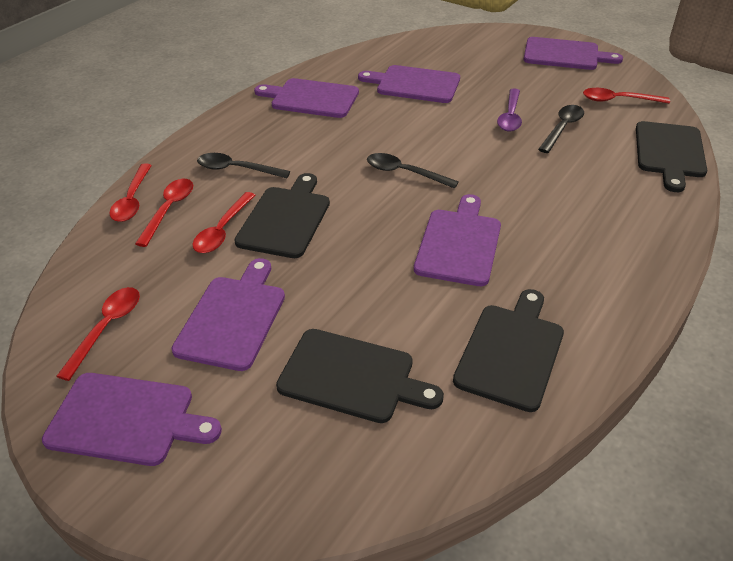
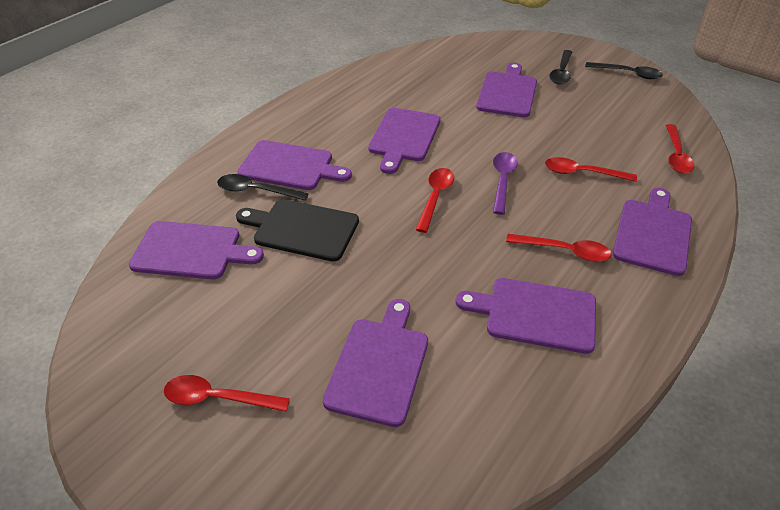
black cutting board: [234,173,330,258] [276,329,444,423] [453,289,564,412] [636,121,707,192] = 4 -> [236,199,359,262] = 1
purple cutting board: [42,373,222,466] [172,258,285,371] [254,78,359,118] [358,65,460,103] [414,194,501,286] [523,37,623,70] = 6 -> [129,221,264,279] [237,140,352,190] [323,299,428,427] [368,108,440,174] [456,278,596,354] [476,63,537,117] [613,188,692,276] = 7

